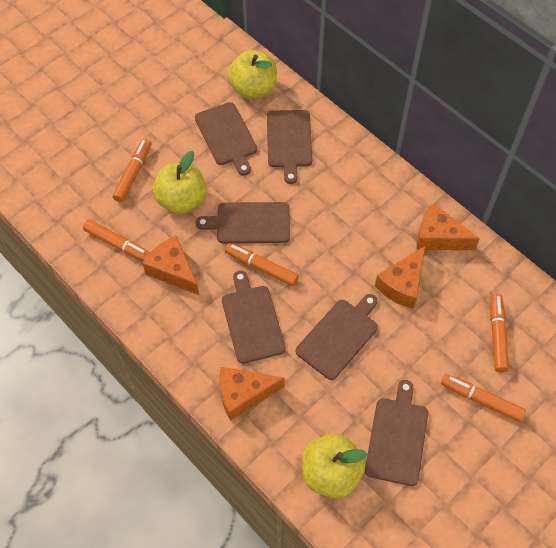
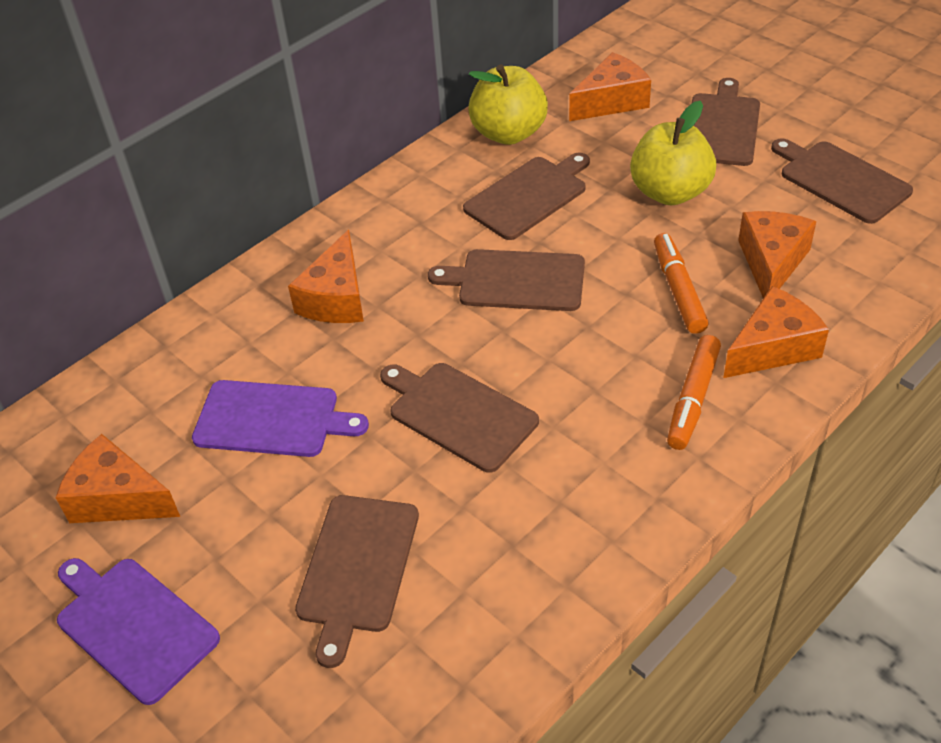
orange cheese: [142,236,199,295] [219,367,285,421] [375,246,425,309] [417,203,480,250] = 4 -> [56,434,180,523] [288,230,364,323] [569,52,651,121] [724,286,829,378] [738,211,816,298] = 5
orange marker: [83,219,150,261] [113,138,151,202] [225,243,299,286] [441,374,526,422] [490,293,509,372] = 5 -> [654,233,709,334] [667,335,721,450] = 2
purple cutting board: none = 0 -> [57,558,220,705] [192,380,369,457] = 2
yellow apple: [153,151,207,214] [228,50,277,99] [302,434,367,498] = 3 -> [468,64,548,145] [630,101,716,205] = 2

